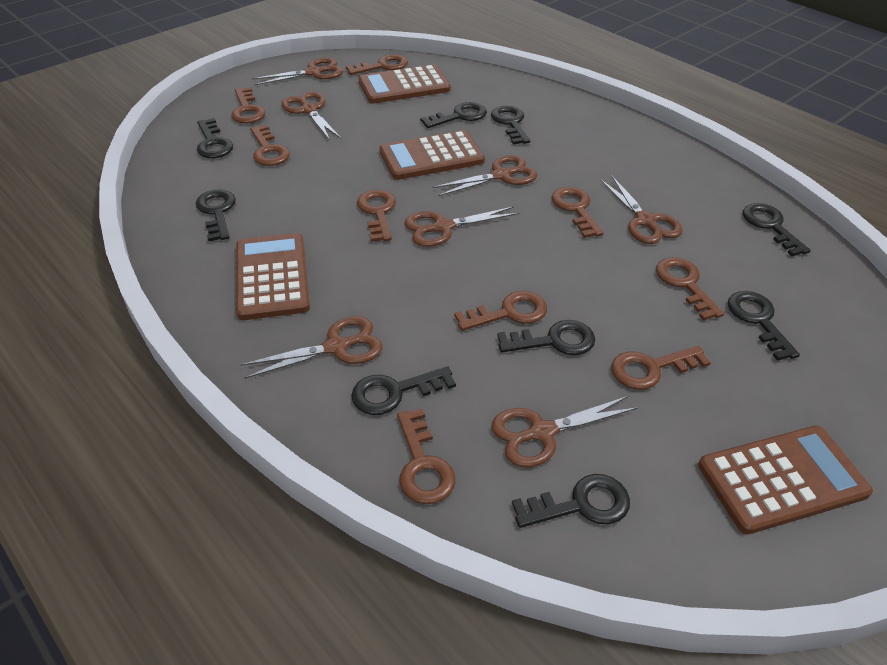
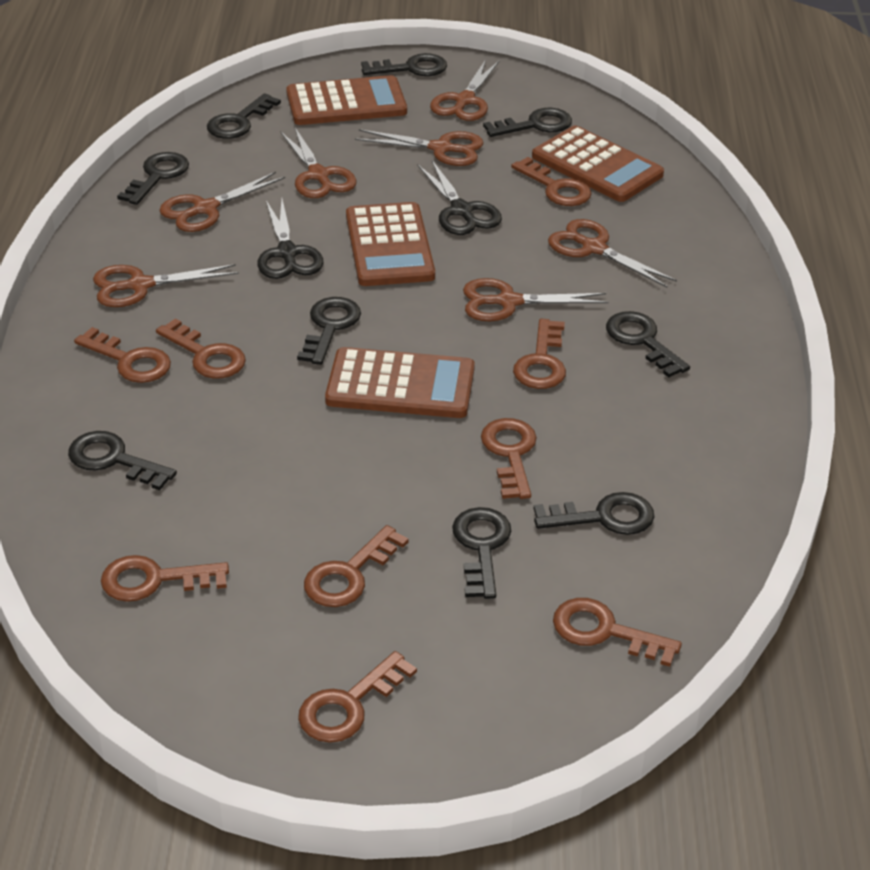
black scissors: none = 0 -> [257,199,324,279] [417,160,502,235] = 2

